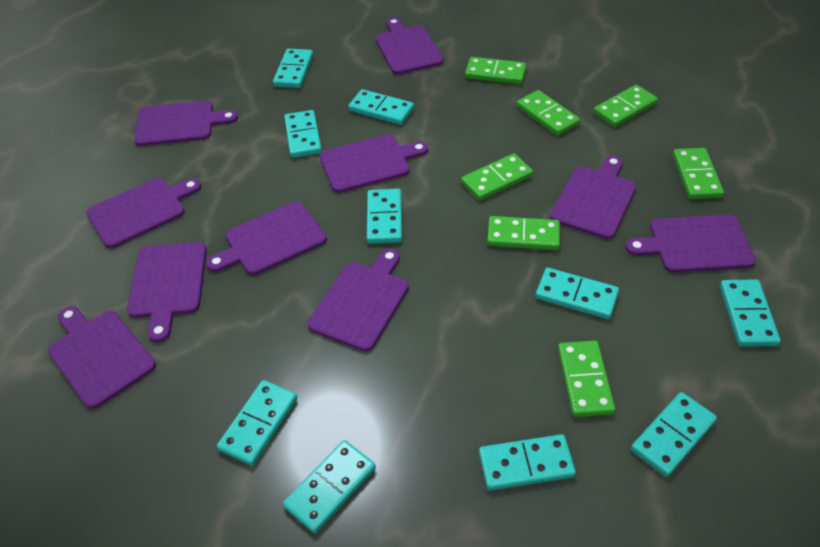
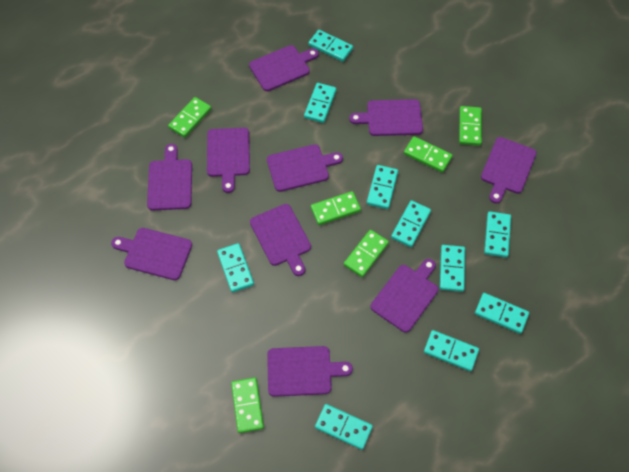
green domino: [461,153,533,201] [465,57,526,84] [487,216,560,250] [517,90,580,136] [558,341,615,417] [593,85,658,127] [673,148,724,199] = 7 -> [168,97,211,138] [231,377,264,433] [311,191,361,225] [344,230,389,277] [404,136,453,173] [459,106,482,146] = 6

